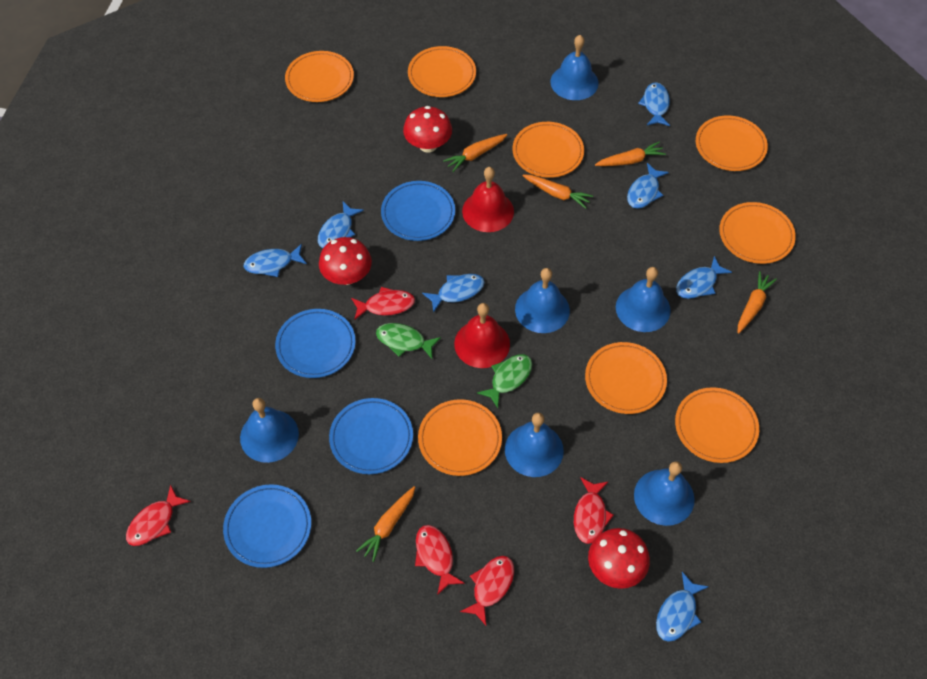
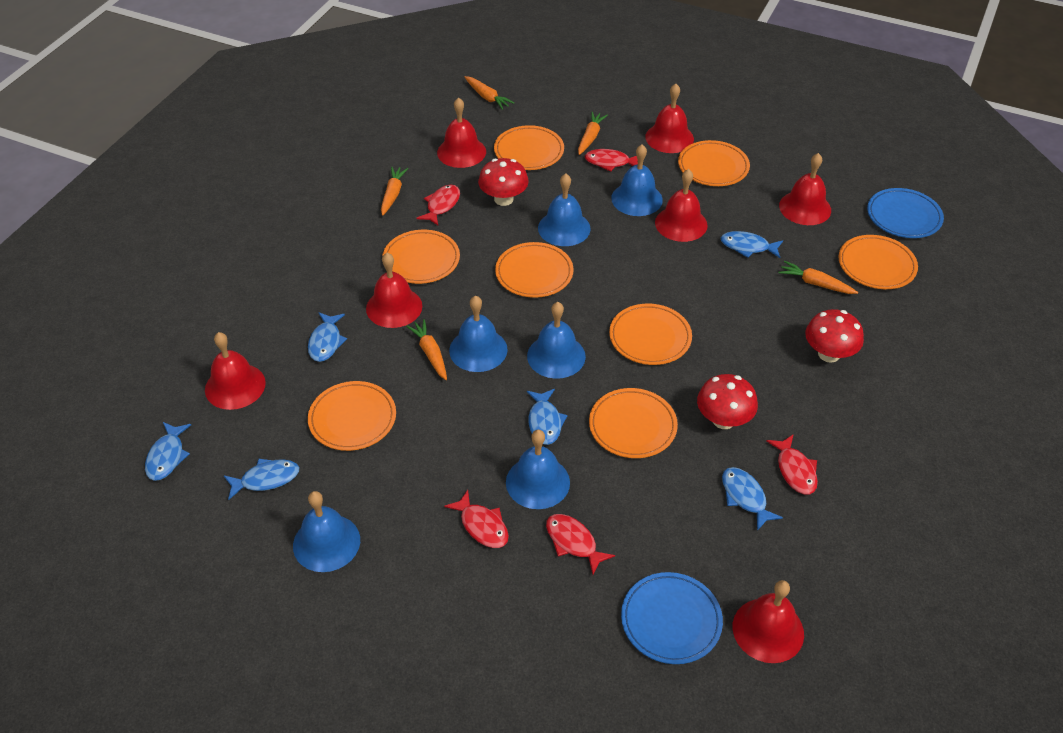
blue fish: [243,244,307,277] [318,202,364,248] [422,274,485,313] [627,163,669,209] [638,82,670,126] [656,572,709,642] [676,256,732,299] = 7 -> [145,422,191,481] [224,459,299,500] [308,312,347,362] [527,389,568,445] [721,231,783,258] [722,467,783,531] = 6
blue plate: [223,484,311,568] [275,309,356,378] [329,398,413,474] [381,181,455,241] = 4 -> [621,572,723,664] [867,188,944,238] = 2
green fish: [376,323,441,359] [477,354,532,408] = 2 -> none = 0
red bell: [454,303,510,368] [462,167,514,232] = 2 -> [205,332,266,410] [366,253,422,328] [437,97,486,168] [645,84,694,153] [655,169,708,242] [733,580,804,663] [779,153,831,225] = 7

